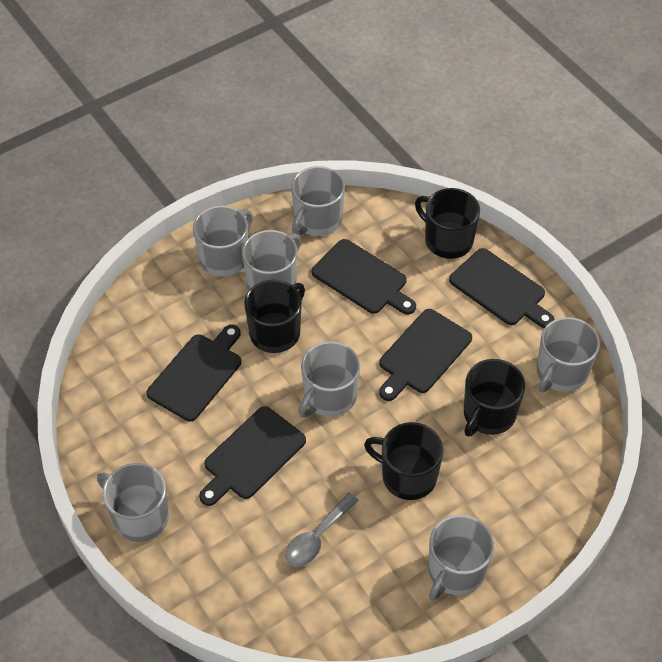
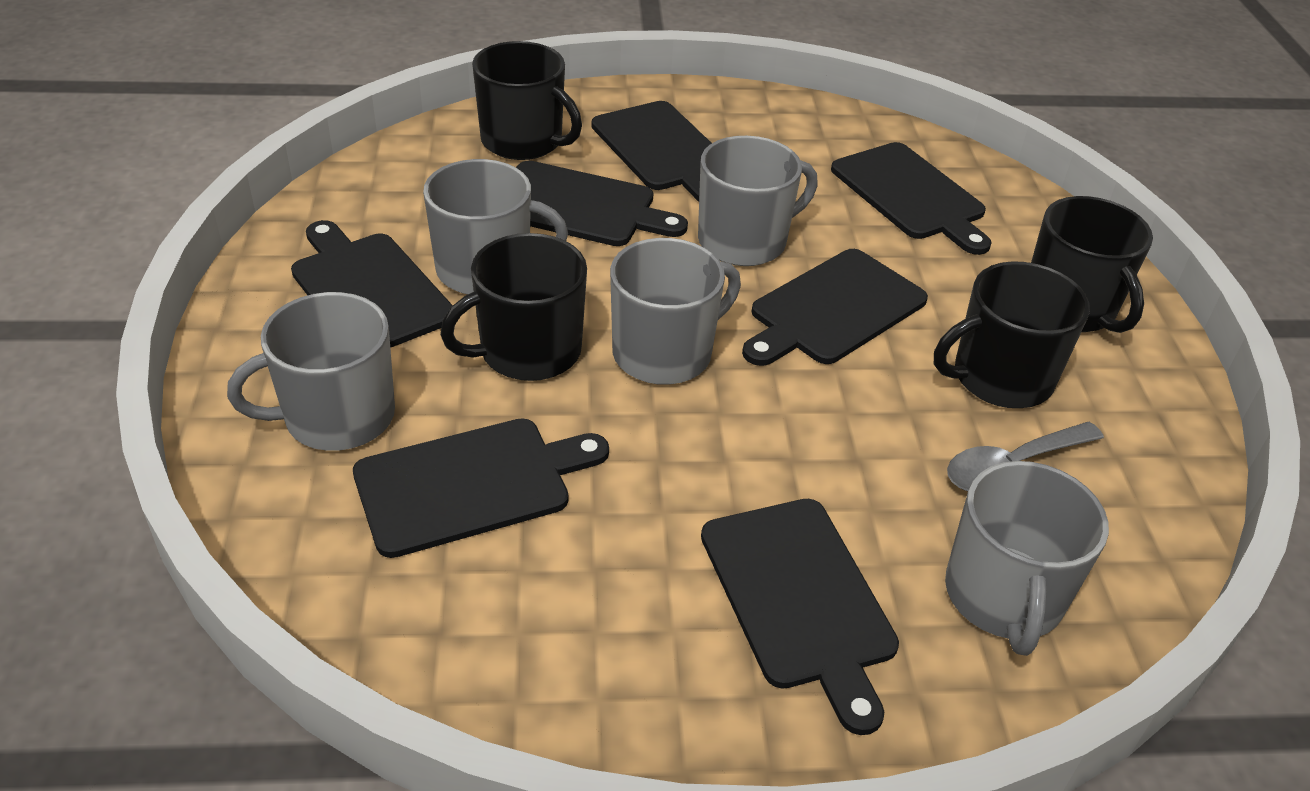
black cutting board: [147,325,241,421] [199,406,306,506] [311,239,416,315] [379,309,472,401] [449,248,554,328] = 5 -> [291,220,453,348] [353,418,609,558] [516,161,688,246] [591,101,712,202] [701,499,899,735] [742,249,928,366] [831,142,991,255] = 7
grey mug: [97,463,169,542] [193,205,253,277] [242,230,301,290] [291,166,345,236] [299,341,360,418] [429,515,494,601] [537,317,600,392] = 7 -> [227,292,395,451] [423,159,568,295] [610,238,741,385] [698,136,818,266] [945,461,1109,656] = 5

